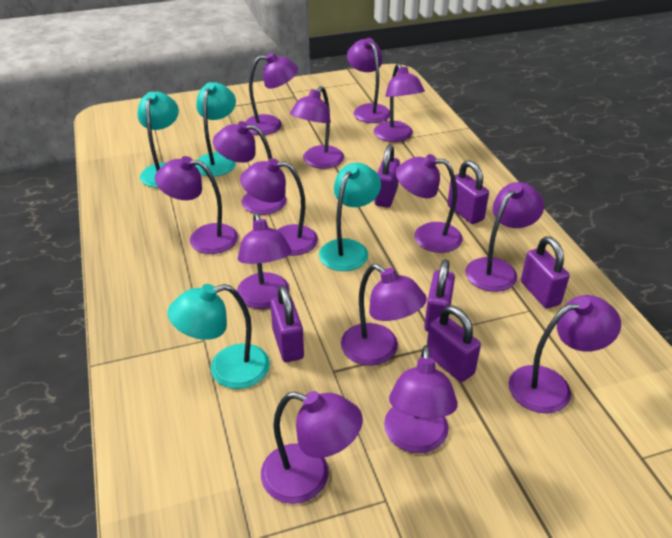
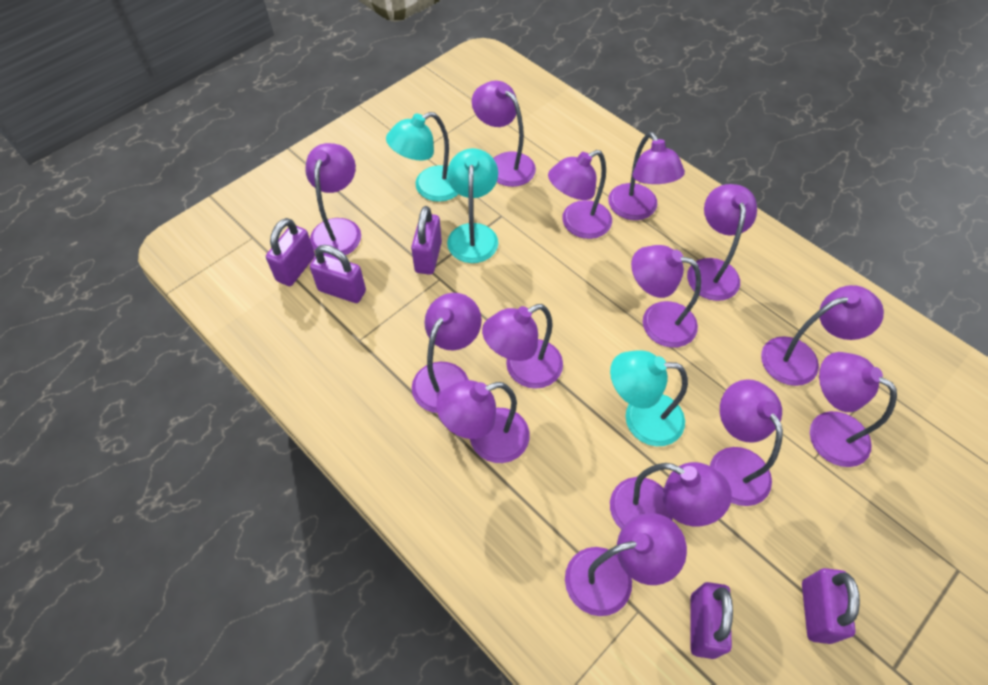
purple padlock: [270,285,304,362] [374,145,400,208] [424,259,455,332] [427,305,481,382] [447,160,489,224] [521,236,570,309] = 6 -> [266,218,315,286] [310,245,366,303] [411,206,442,275] [691,582,733,659] [802,568,860,644] = 5
turquoise lamp: [137,92,179,188] [168,284,270,389] [195,82,236,177] [319,163,381,271] = 4 -> [386,112,458,202] [447,148,498,263] [610,350,688,446] = 3

